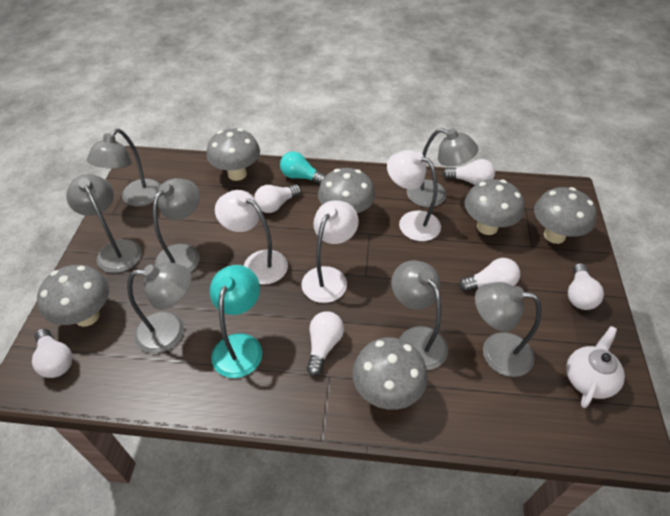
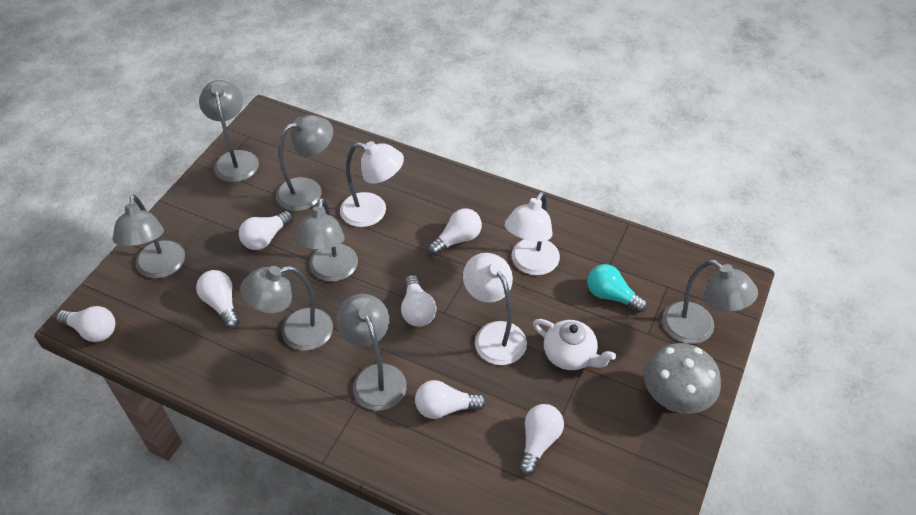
grey mushroom: [37,265,109,327] [206,128,260,181] [318,168,375,213] [352,338,428,410] [464,179,524,235] [534,187,597,244] = 6 -> [644,343,721,414] = 1
turquoise lamp: [210,265,262,378] = 1 -> none = 0
white light bulb: [32,328,73,378] [254,185,301,213] [307,311,344,376] [442,159,495,185] [459,258,520,291] [568,263,604,310] = 6 -> [56,306,115,342] [196,270,240,329] [239,211,293,250] [401,275,437,327] [415,380,486,419] [428,208,482,256] [519,404,564,476] = 7

